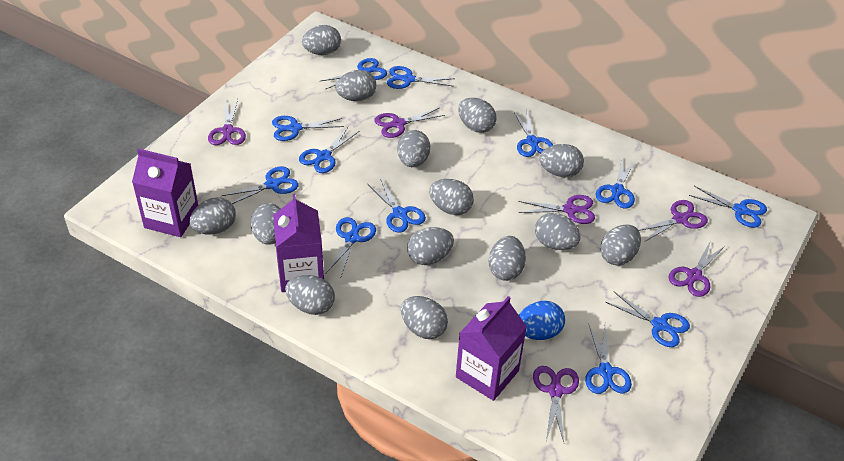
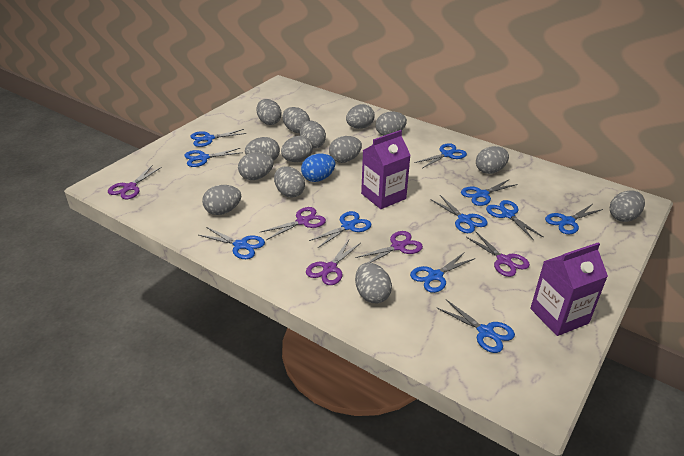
blue scissors: [221,166,299,204] [272,116,344,141] [299,126,359,173] [321,58,387,90] [325,217,376,279] [368,178,426,233] [387,66,455,89] [513,109,553,157] [585,325,632,394] [596,159,636,208] [606,291,690,347] [689,186,767,228] = 12 -> [184,148,243,167] [190,129,246,147] [199,227,265,259] [309,211,371,248] [410,252,475,293] [415,143,467,168] [430,195,488,233] [436,299,515,353] [461,179,518,206] [486,200,544,241] [545,204,603,234] = 11
purple carton: [132,148,198,237] [273,194,324,292] [456,296,527,401] = 3 -> [361,130,411,209] [530,242,608,336] = 2
purple scissors: [208,99,246,145] [374,107,445,138] [518,195,595,224] [533,366,579,442] [639,200,708,242] [668,240,725,297] = 6 -> [108,166,161,199] [261,207,326,240] [306,240,361,285] [355,231,423,263] [466,231,530,277] = 5

